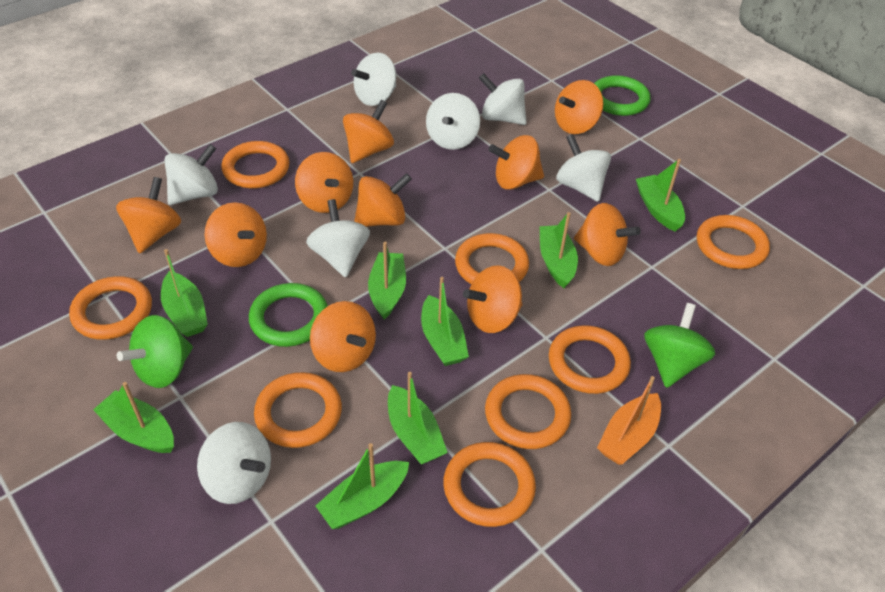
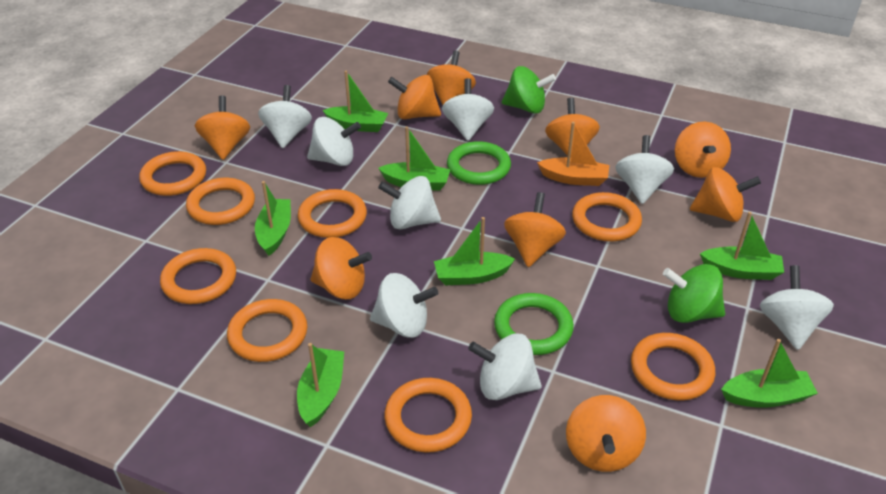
green boat: [93,382,174,453] [161,249,208,337] [315,443,409,529] [368,242,406,319] [388,372,448,465] [421,277,469,366] [540,212,578,288] [636,159,685,231] = 8 -> [255,181,291,256] [297,343,344,427] [323,71,388,132] [378,126,450,191] [434,217,515,285] [700,212,784,280] [721,339,818,408] = 7
orange spinning top: [116,177,181,254] [205,202,267,267] [295,152,353,213] [310,301,376,372] [343,100,394,163] [354,173,412,227] [463,265,522,333] [488,135,544,189] [555,80,603,134] [574,203,641,266] = 10 -> [195,95,250,160] [311,237,372,299] [388,75,441,119] [427,50,476,105] [504,192,566,267] [545,98,600,157] [566,395,646,472] [675,122,731,178] [690,167,761,222] = 9
white spinning top: [165,144,218,205] [197,422,271,504] [306,199,370,277] [351,52,396,106] [426,93,480,150] [479,73,527,125] [556,134,611,202] = 7 -> [258,85,312,148] [307,117,361,166] [370,273,438,338] [378,176,441,229] [442,78,494,141] [468,334,542,400] [615,135,674,204] [760,265,834,350] = 8

